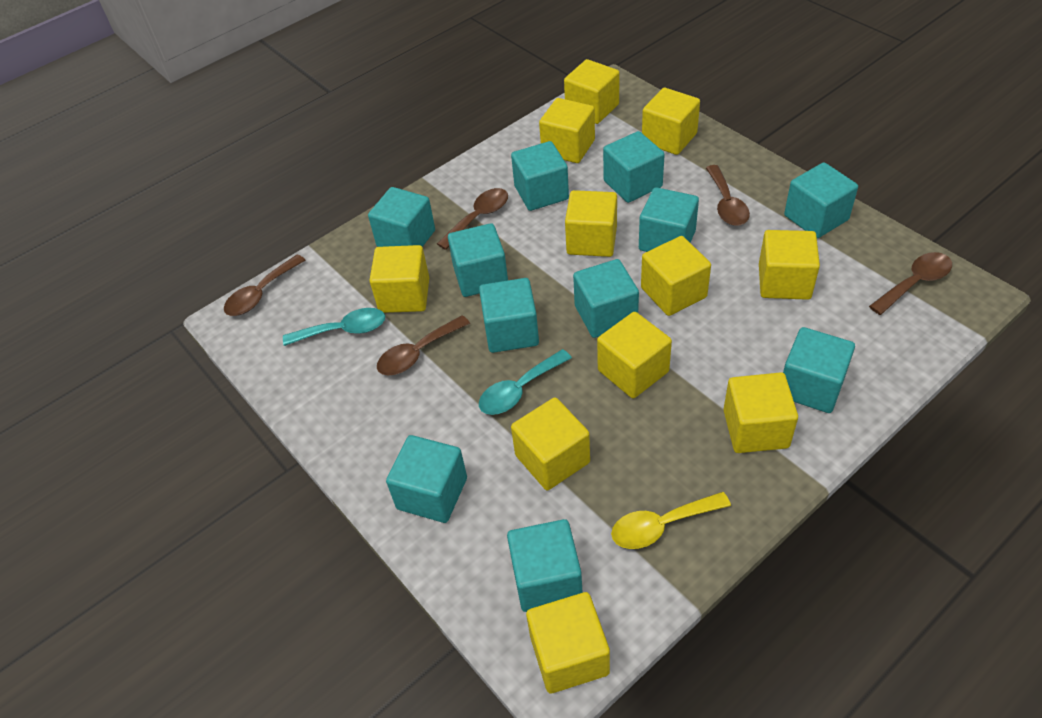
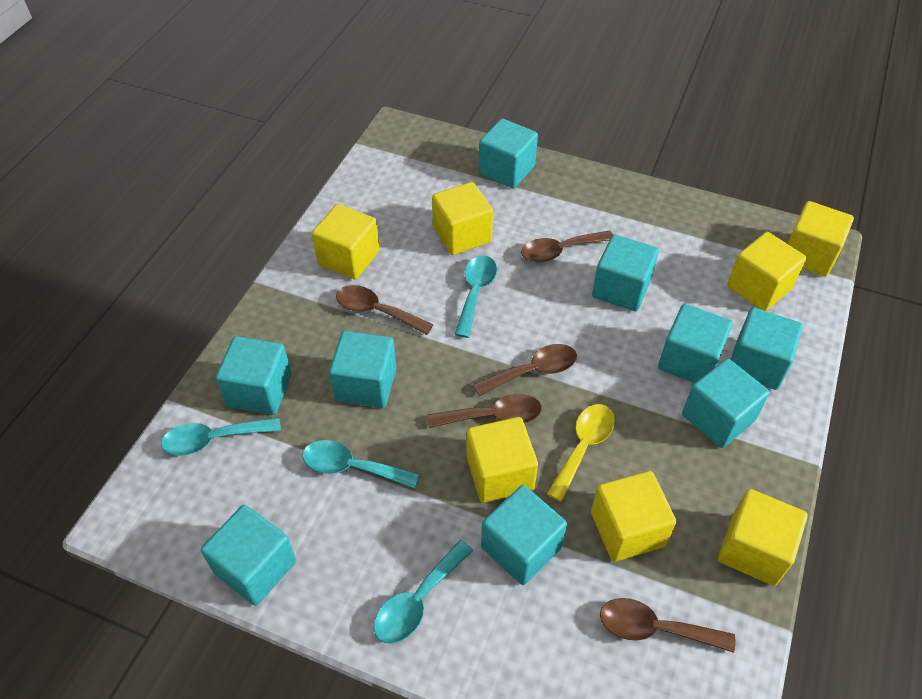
turquoise cube: [368,187,435,247] [386,435,467,523] [448,223,508,297] [479,278,539,353] [507,519,583,612] [511,141,569,211] [573,259,639,338] [603,131,665,203] [639,187,699,252] [783,327,855,413] [784,162,858,238] = 11 -> [201,505,296,606] [215,336,292,415] [329,331,396,408] [479,118,538,188] [481,485,567,585] [592,234,659,311] [658,304,733,383] [682,359,770,448] [730,307,803,390] = 9
turquoise spoon: [283,308,385,346] [479,349,572,415] = 2 -> [161,417,281,456] [302,440,419,489] [374,540,473,644] [454,255,497,338] = 4
yellow cube: [369,245,429,313] [511,397,590,490] [526,592,610,694] [539,98,595,163] [564,59,620,124] [565,190,617,257] [597,312,672,398] [641,236,711,316] [642,88,700,155] [724,372,798,453] [759,230,820,300] = 11 -> [312,204,380,279] [432,182,493,255] [467,417,538,503] [591,471,676,562] [718,489,808,586] [727,232,807,311] [788,201,854,277] = 7

